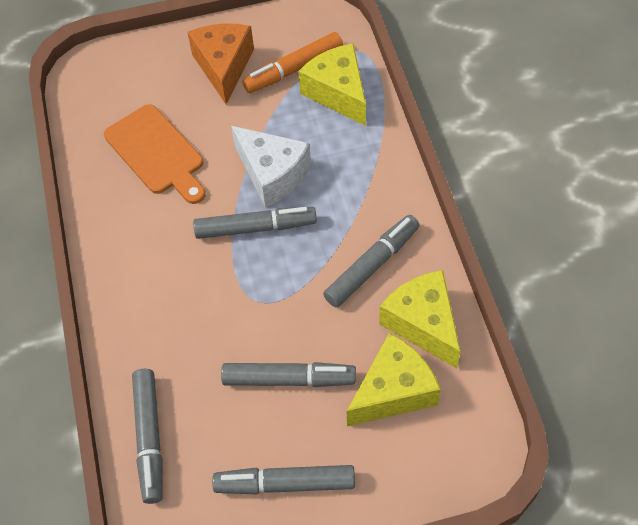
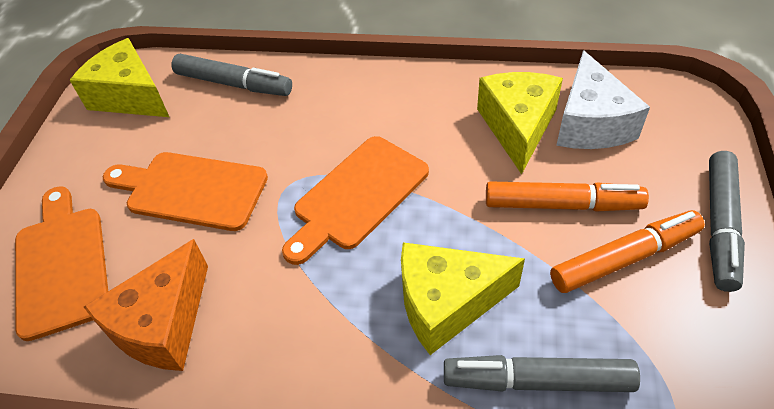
grey marker: [132,369,162,504] [193,207,317,239] [212,465,355,494] [221,362,356,387] [323,215,420,307] = 5 -> [172,54,292,96] [444,355,640,392] [709,151,745,292] = 3
orange cutting board: [104,104,206,204] = 1 -> [15,186,108,341] [103,152,268,231] [282,136,429,265] = 3
orange marker: [242,32,343,93] = 1 -> [486,181,649,212] [550,210,705,293] = 2

